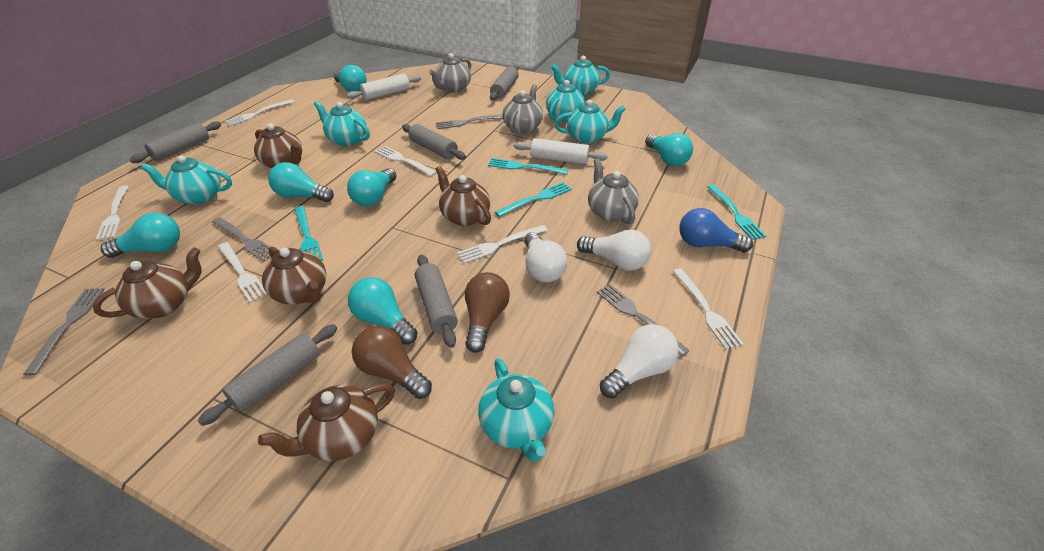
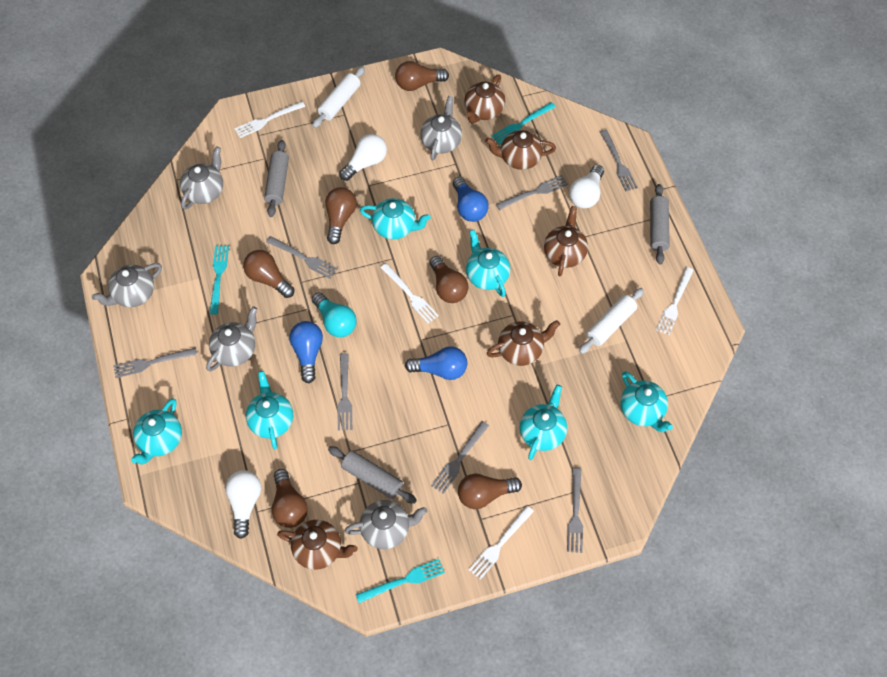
blue light bulb: [680,208,753,252] = 1 -> [290,321,323,383] [405,346,467,380] [453,177,489,222] = 3
brown light bulb: [352,326,432,399] [465,272,510,353] = 2 -> [243,250,294,298] [272,469,308,528] [325,187,357,244] [395,61,449,91] [429,256,468,303] [458,474,522,509] = 6
grey fork: [23,288,105,376] [212,217,270,262] [436,114,503,129] [597,284,690,357] = 4 -> [113,348,197,378] [266,236,338,279] [337,353,352,430] [431,421,489,494] [496,175,568,210] [567,468,583,553] [600,130,638,192] = 7
grey rolling pin: [129,121,221,163] [198,324,337,426] [402,124,466,160] [415,254,458,348] [490,66,519,100] = 5 -> [264,140,289,217] [328,446,417,504] [650,184,670,264] = 3
grey teapot: [429,53,471,93] [503,84,543,134] [588,159,639,224] = 3 -> [92,263,162,307] [180,146,223,210] [206,306,257,372] [344,500,427,549] [420,96,462,160] = 5
turquoise fork: [295,206,323,261] [488,158,568,175] [495,182,572,217] [707,184,766,240] = 4 -> [210,245,229,314] [356,559,445,603] [491,102,556,145] = 3
turquoise light bulb: [101,213,180,258] [268,162,334,202] [334,65,367,92] [347,168,397,206] [348,277,418,345] [645,133,693,166] = 6 -> [312,292,357,337] = 1
white fork: [96,185,129,241] [218,242,268,303] [224,99,295,126] [375,146,437,176] [457,225,548,263] [673,268,744,350] = 6 -> [234,101,305,138] [380,263,439,323] [469,506,534,580] [656,267,694,335] = 4

